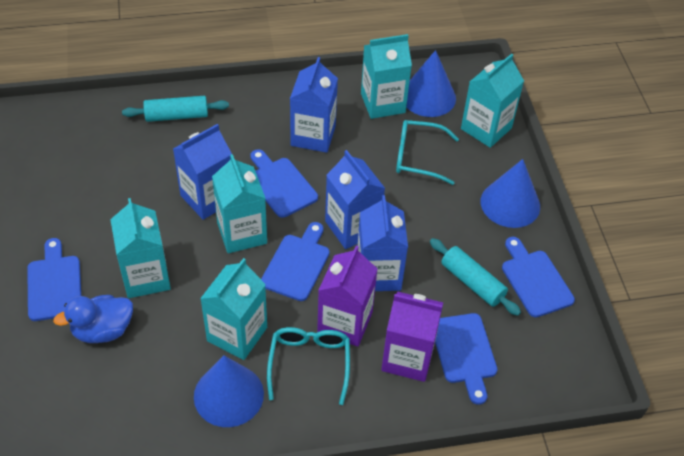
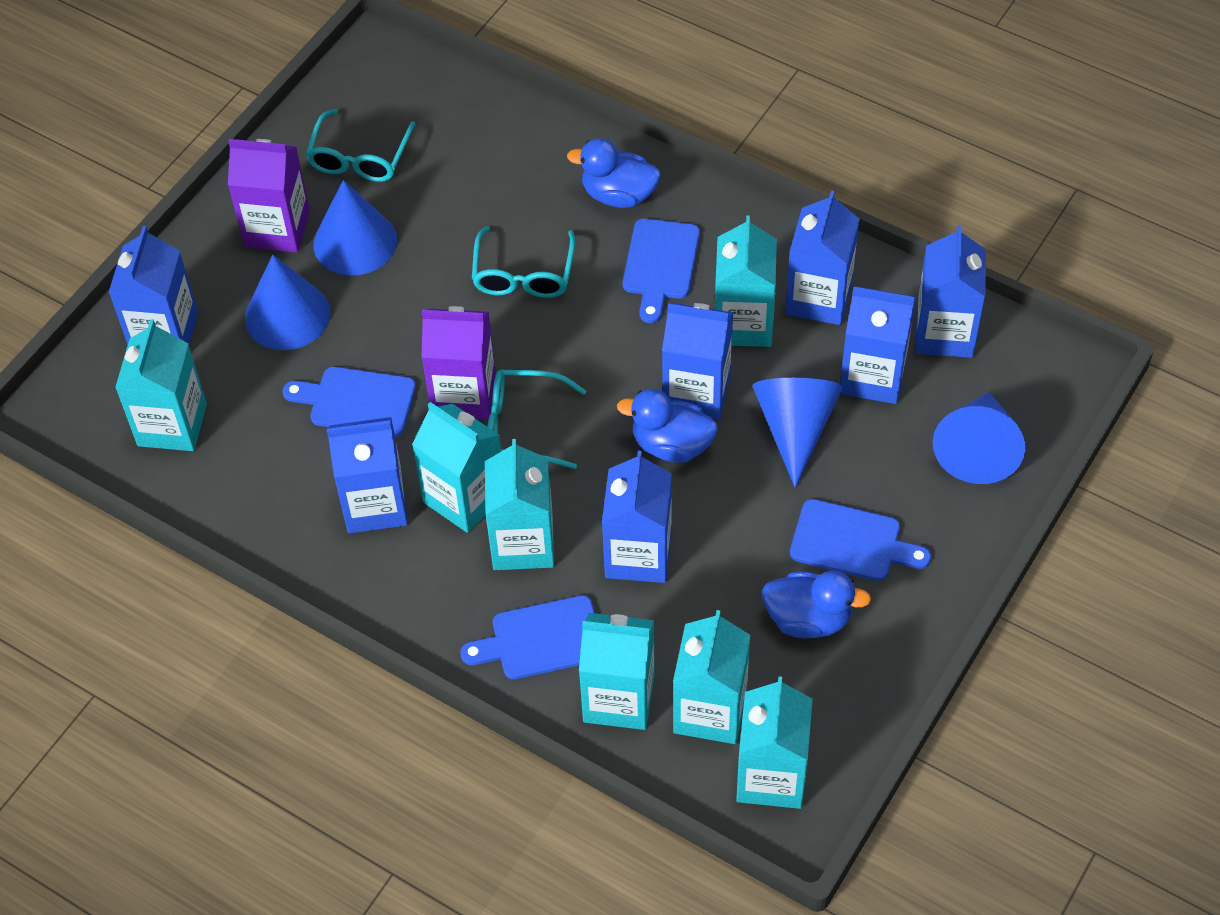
blue carton: [173,124,232,220] [290,57,338,153] [325,150,385,249] [357,195,408,291] = 4 -> [109,226,198,345] [327,417,408,533] [602,450,672,583] [662,303,733,420] [785,190,859,325] [840,286,916,404] [915,225,986,358] = 7
blue cone: [194,356,264,427] [406,50,456,117] [481,159,540,228] = 3 -> [245,255,330,350] [313,180,397,276] [752,378,843,488] [933,392,1025,484] = 4
blue cutting board: [27,238,81,321] [250,149,318,218] [261,222,330,301] [435,313,497,405] [502,237,575,318] = 5 -> [283,367,416,437] [460,595,595,679] [623,218,700,323] [790,499,931,581] = 4
blue duck: [53,295,133,343] = 1 -> [567,138,661,208] [617,389,718,463] [762,571,871,638] = 3
turquoise carton: [110,198,171,298] [200,258,267,360] [212,154,267,253] [361,34,412,119] [461,54,524,148] = 5 -> [115,319,207,451] [412,402,501,533] [485,439,554,570] [579,613,655,730] [673,610,751,744] [715,215,777,347] [736,676,813,809] = 7
turquoise glasses: [267,327,350,405] [396,120,459,185] = 2 -> [306,109,416,182] [472,226,576,298] [487,370,586,469] = 3
turquoise rolling pin: [122,96,229,122] [430,238,521,316] = 2 -> none = 0

